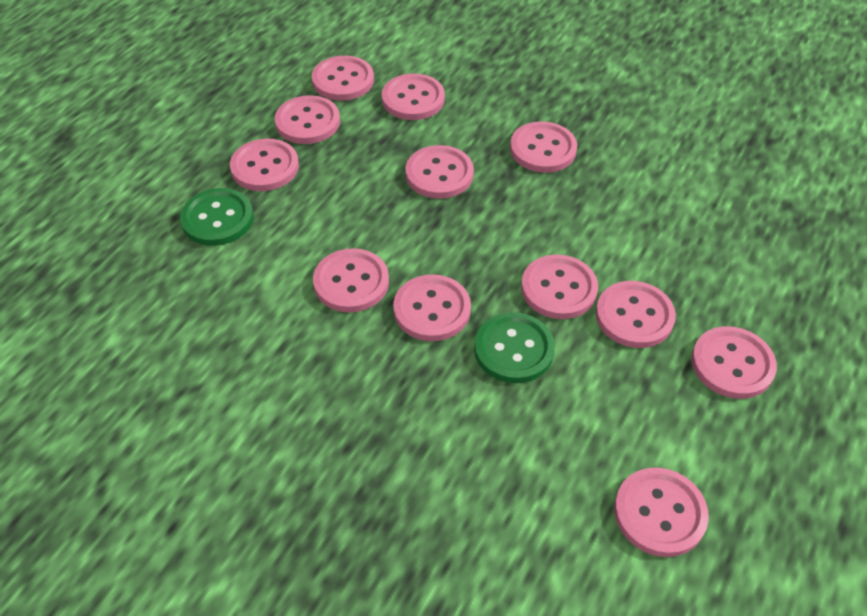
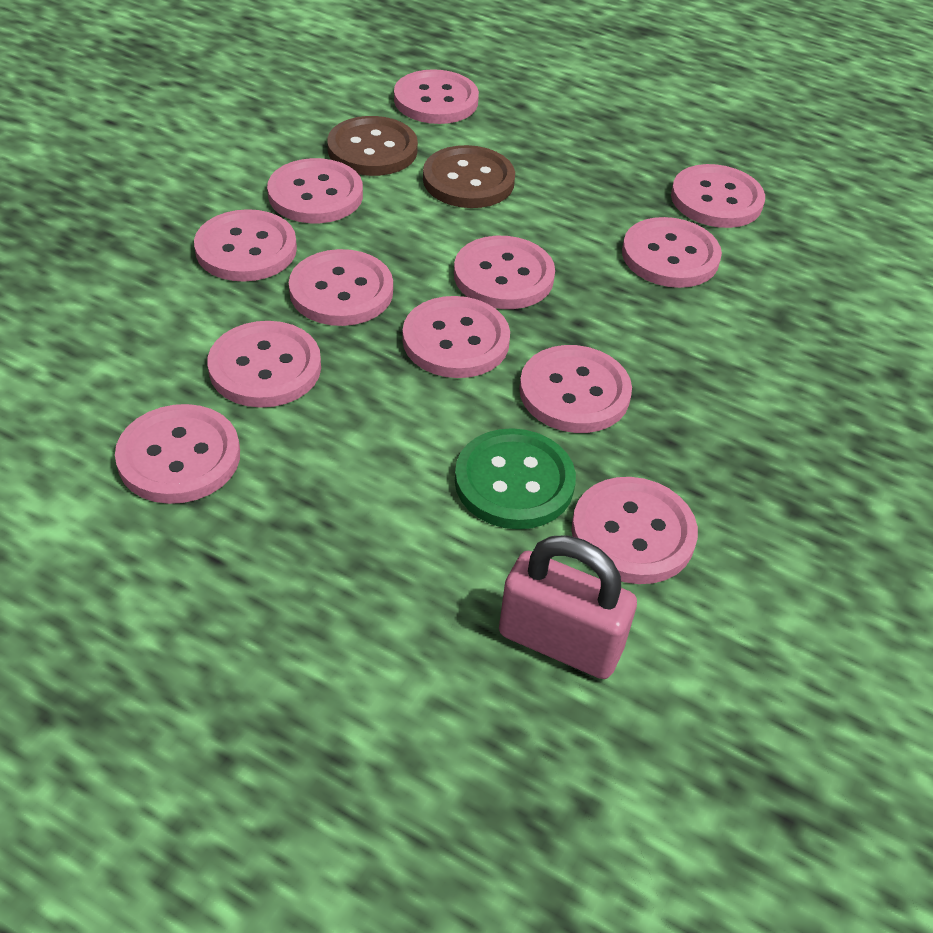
brown button: none = 0 -> [327,116,418,176] [423,145,515,208] = 2
green button: [180,188,254,246] [474,312,555,383] = 2 -> [455,428,576,529] = 1
pink padlock: none = 0 -> [499,535,637,679] = 1

